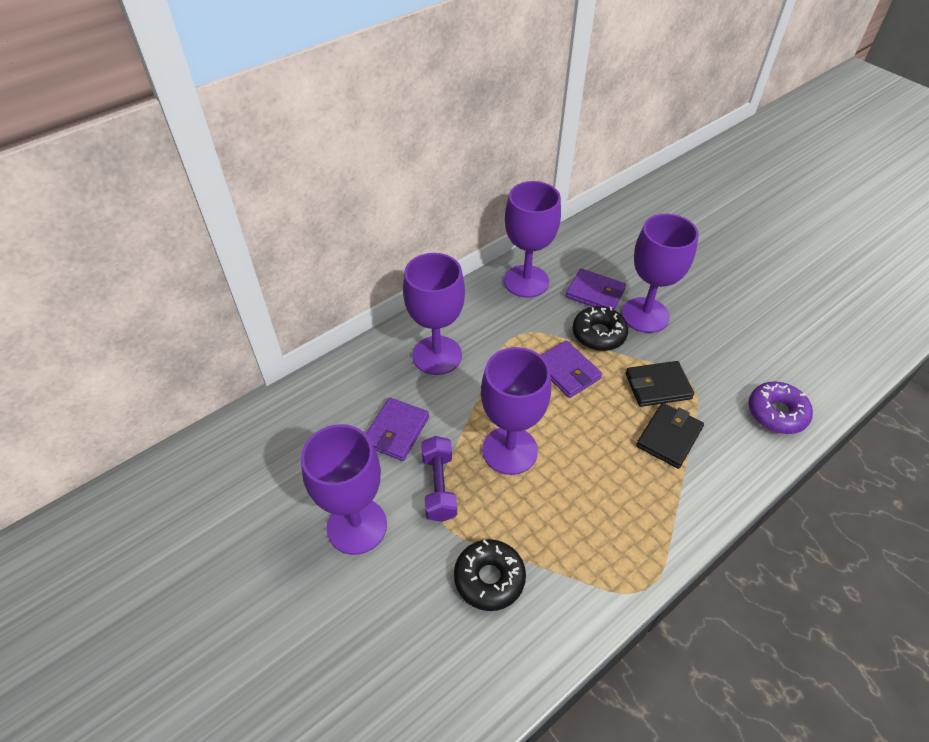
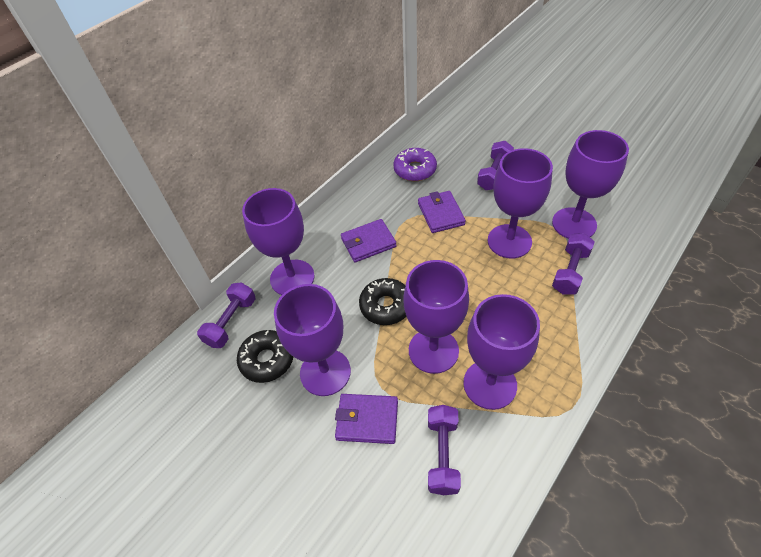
black wallet: [626,361,694,407] [636,403,704,469] = 2 -> none = 0
purple dumbbell: [421,436,457,522] = 1 -> [197,282,256,348] [428,405,461,495] [477,141,514,190] [552,233,595,294] = 4
purple goblet: [301,424,387,555] [403,253,465,375] [481,347,551,475] [504,181,561,298] [622,214,699,333] = 5 -> [242,188,315,295] [274,284,351,396] [403,260,469,374] [463,294,540,410] [488,148,553,258] [552,130,629,239] = 6

